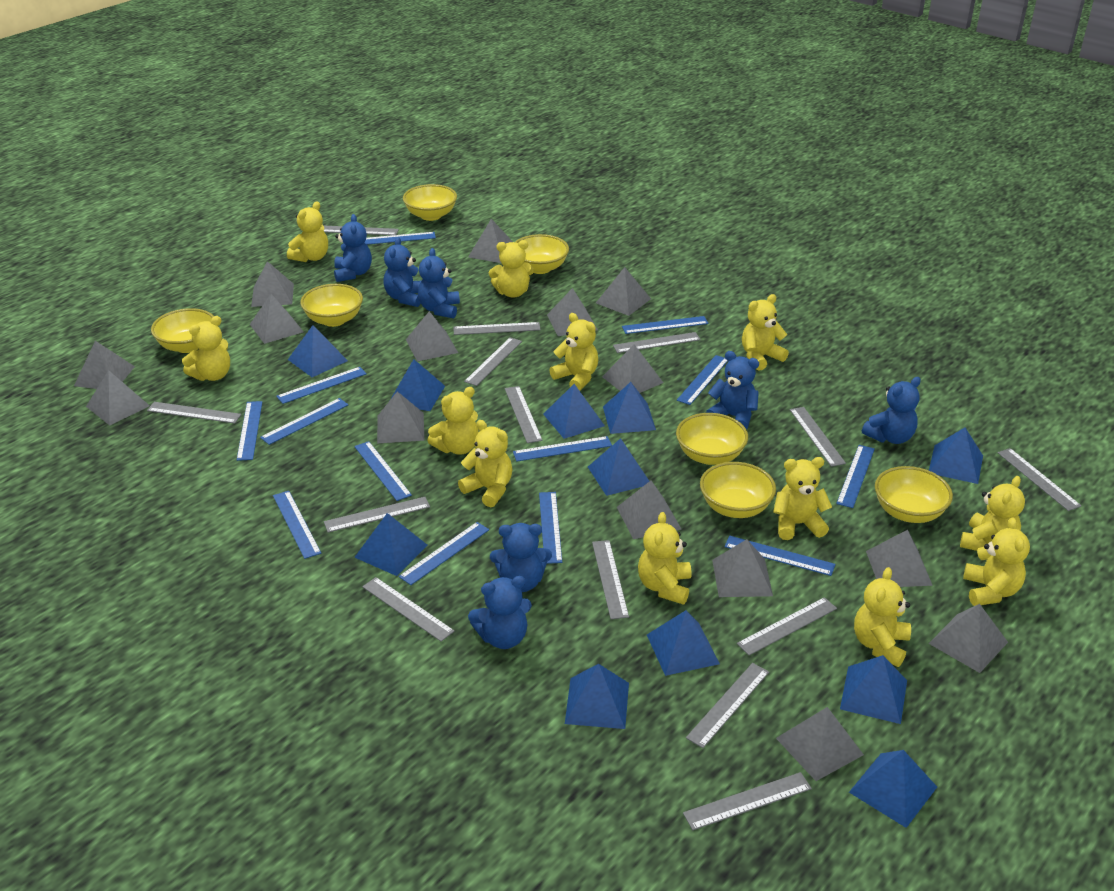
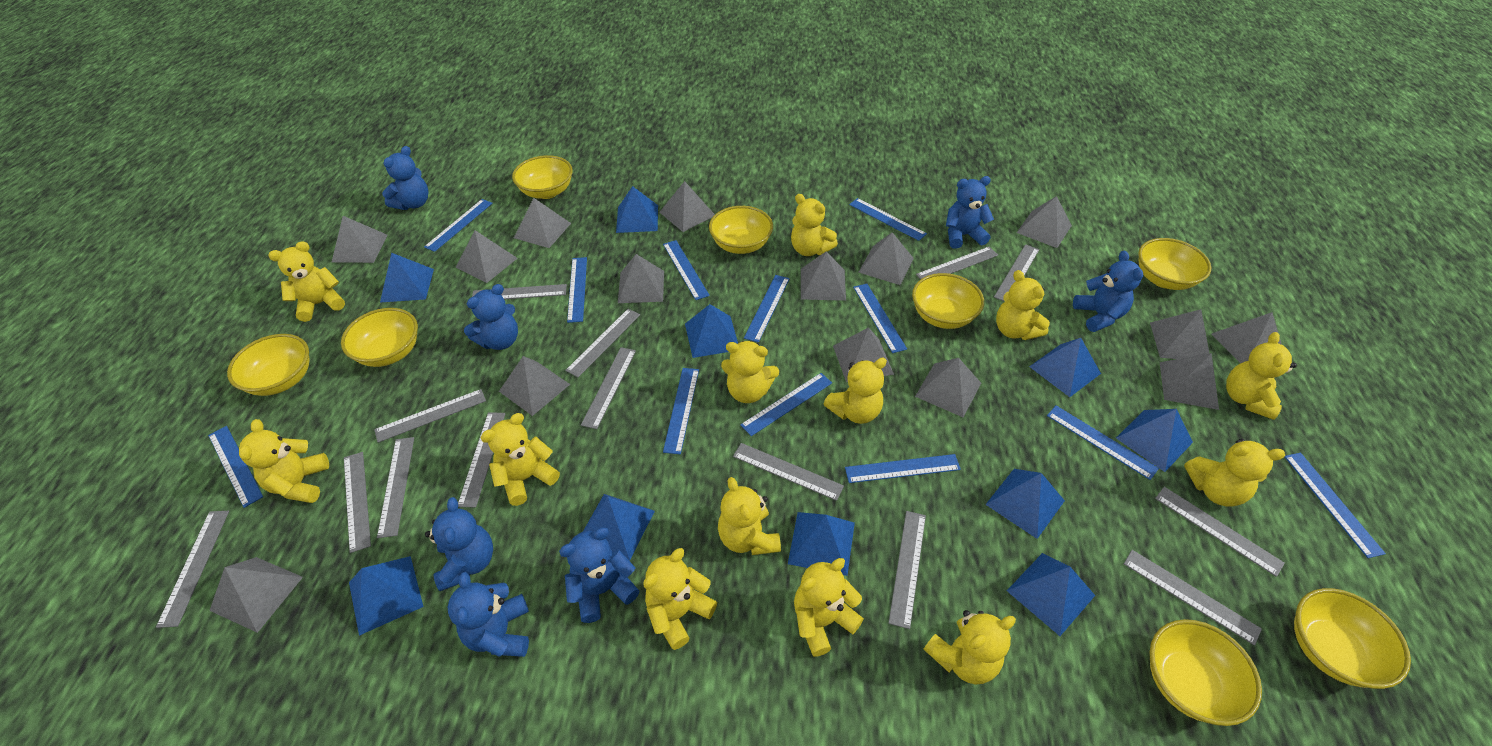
blue pyramid: [288,325,348,377] [354,513,428,576] [390,359,445,411] [543,384,605,439] [565,664,629,729] [588,438,649,496] [603,382,656,434] [647,610,720,676] [840,655,907,724] [849,750,937,828] [929,427,983,484] = 11 -> [349,556,424,636] [380,253,434,302] [583,494,655,560] [616,186,658,233] [685,304,738,358] [788,512,855,576] [985,469,1065,539] [1007,553,1095,636] [1029,338,1101,397] [1116,409,1193,472] = 10
blue ruler: [237,401,262,461] [260,398,348,445] [273,491,321,559] [276,367,367,404] [354,441,412,501] [364,232,436,245] [399,522,489,585] [513,436,612,461] [539,492,562,564] [622,316,708,334] [677,355,728,405] [724,536,836,576] [836,445,875,508] = 13 -> [208,426,263,508] [424,199,493,252] [567,257,587,323] [663,240,710,300] [663,368,699,454] [740,373,832,436] [744,275,790,343] [845,454,961,483] [849,198,927,241] [853,284,907,353] [1047,405,1159,480] [1284,453,1386,558] = 12
yellow bowl: [151,308,214,353] [300,284,363,327] [403,184,457,221] [515,234,569,274] [676,413,748,465] [700,462,776,518] [875,466,953,523] = 7 -> [227,334,309,396] [341,308,418,367] [512,155,573,199] [709,206,773,254] [912,273,984,329] [1138,238,1211,290] [1150,619,1262,726] [1294,588,1411,689] = 8
yellow teddy bear: [182,316,230,381] [287,201,328,262] [427,387,479,455] [458,420,513,507] [489,240,534,298] [549,313,598,391] [638,512,691,605] [742,294,789,371] [773,457,832,540] [854,567,911,667] [960,476,1025,551] [963,517,1030,606] = 12 -> [239,419,329,503] [268,241,345,322] [481,413,560,506] [643,548,717,650] [718,477,781,555] [721,341,779,403] [791,194,838,256] [794,558,864,657] [824,357,887,424] [924,610,1016,684] [996,270,1050,340] [1184,438,1285,507] [1226,332,1297,420] = 13

